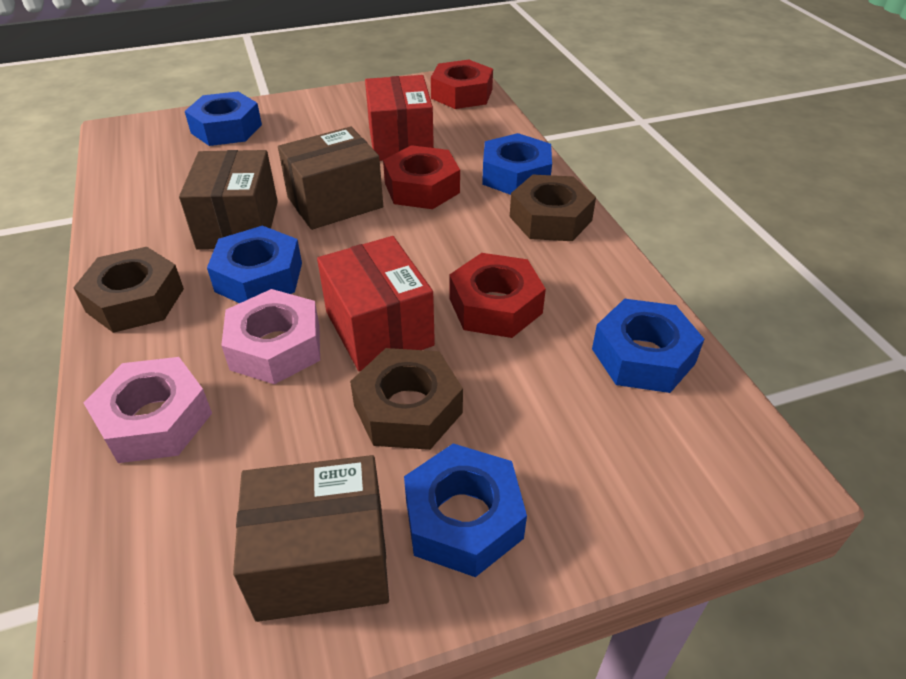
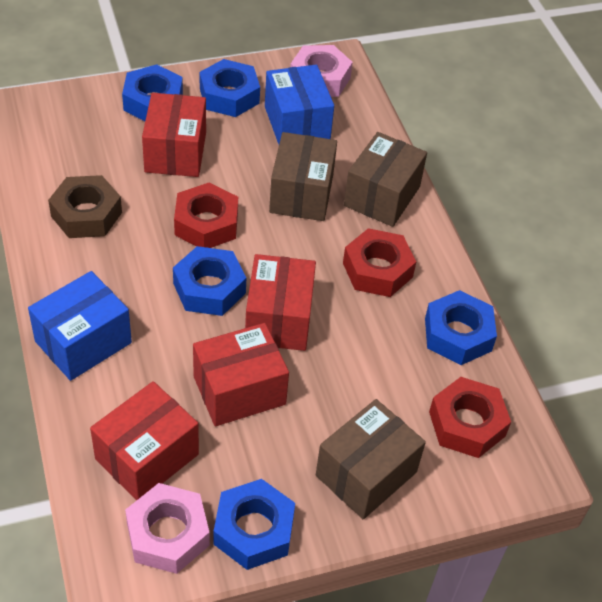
blue box: none = 0 -> [28,271,132,381] [265,65,334,144] = 2
brown nut: [73,247,184,333] [350,348,463,450] [510,175,596,241] = 3 -> [48,175,122,238] = 1
red box: [317,236,435,372] [365,75,434,161] = 2 -> [90,381,199,501] [142,93,206,177] [193,323,289,426] [245,254,316,351] = 4

